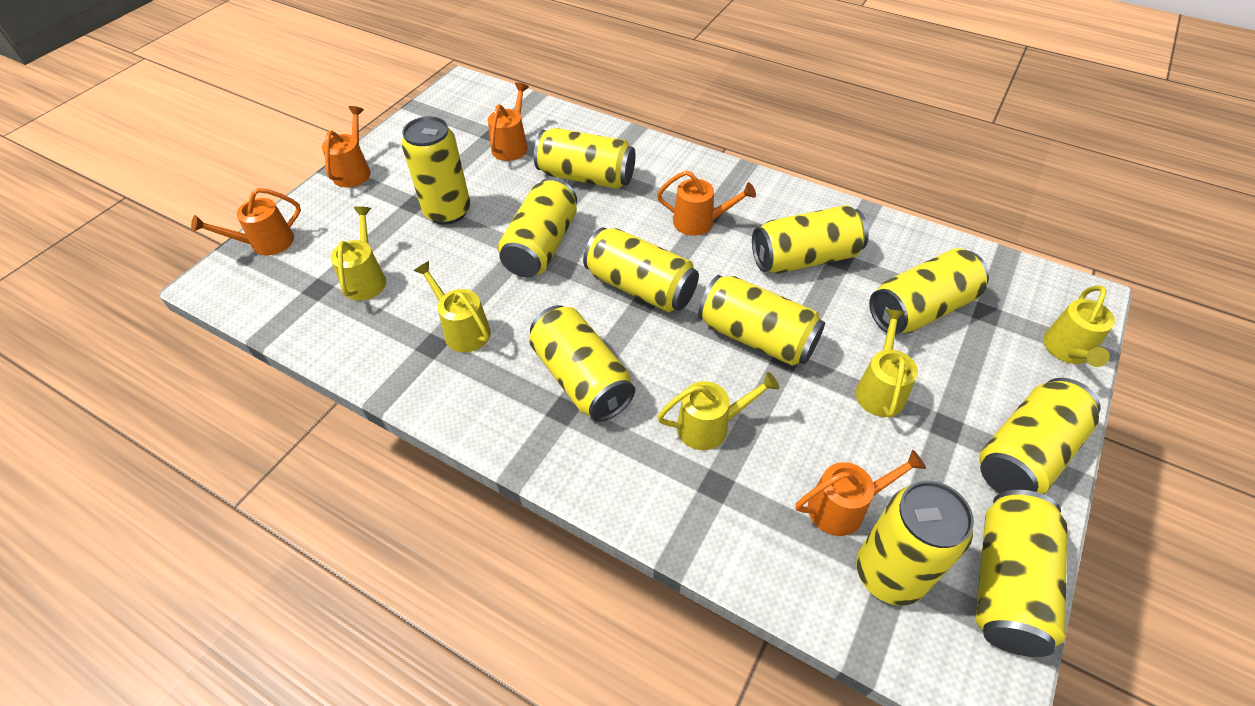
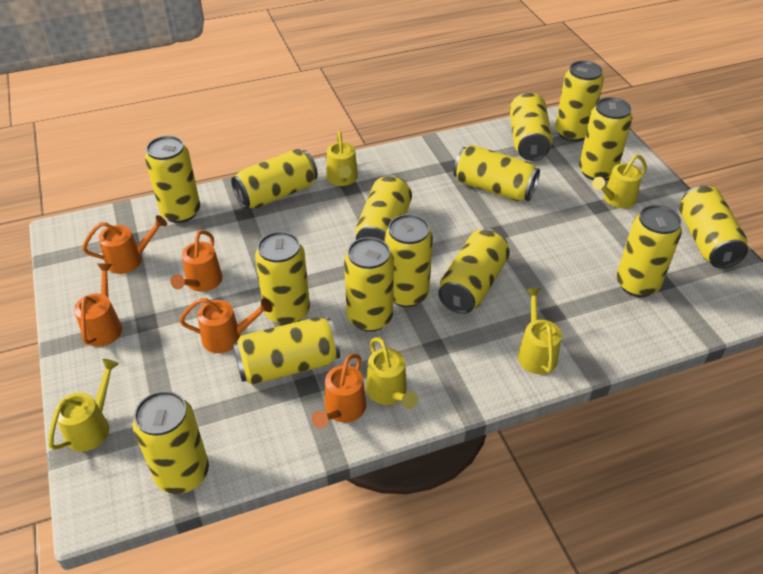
yellow can: [402,116,470,225] [498,178,577,278] [529,305,635,422] [534,128,635,189] [583,227,699,312] [698,275,825,366] [752,205,869,274] [856,481,974,605] [869,248,989,335] [975,490,1067,657] [979,378,1101,494] = 11 -> [133,391,209,494] [145,136,200,223] [231,148,318,209] [233,317,340,385] [255,231,310,325] [344,237,394,332] [355,175,412,241] [384,214,433,307] [438,229,510,314] [453,145,540,201] [509,93,553,161] [555,61,604,142] [579,97,632,181] [616,205,682,297] [679,185,748,268] = 15

